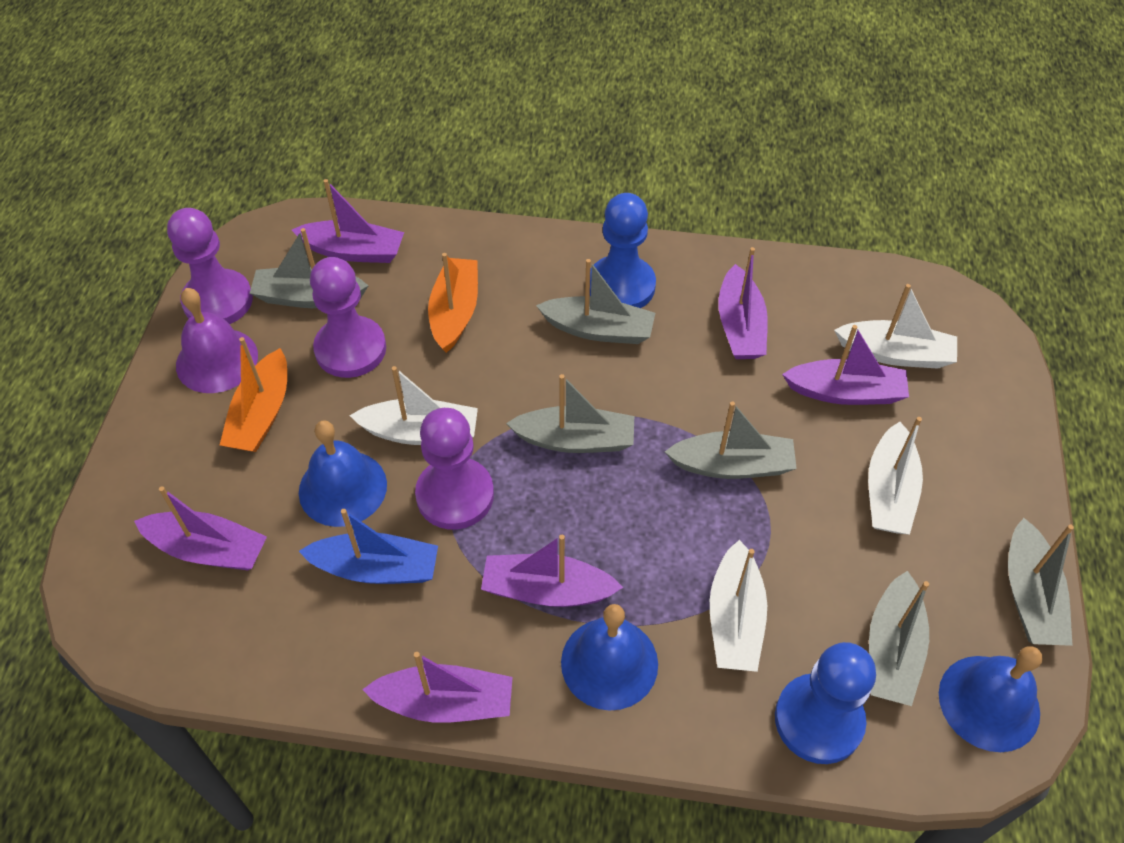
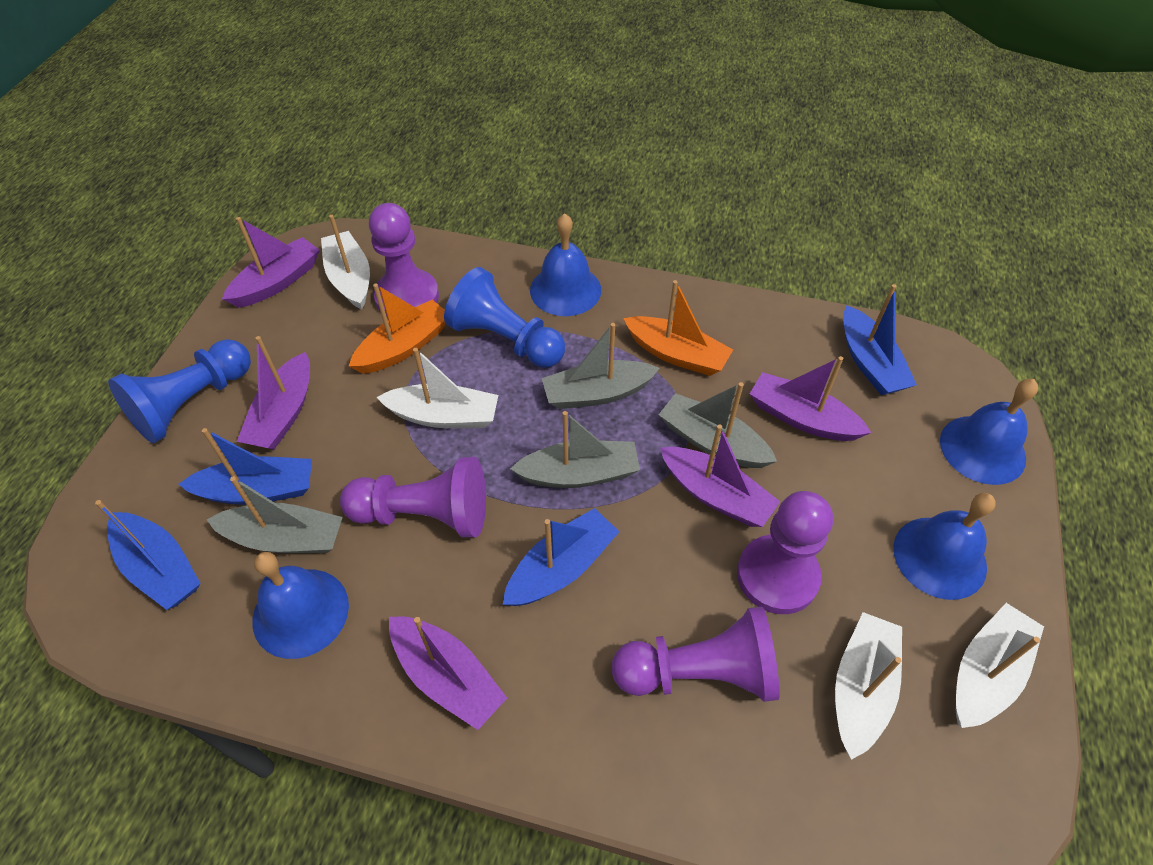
blue bell: [299,420,387,527] [561,604,658,711] [939,646,1042,752] = 3 -> [252,552,349,659] [530,213,601,316] [893,493,996,600] [940,379,1038,485] = 4
blue boat: [299,509,438,584] = 1 -> [95,500,201,610] [178,428,312,505] [503,508,620,606] [843,284,917,395] = 4
grey boat: [250,228,369,308] [506,374,634,453] [536,259,655,344] [665,401,797,479] [869,571,929,706] [1008,518,1074,646] = 6 -> [207,476,343,553] [510,411,640,488] [542,323,660,409] [659,382,777,468] = 4
purple bell: [176,288,258,393] = 1 -> none = 0
purple boat: [134,486,267,570] [292,179,404,263] [362,652,513,723] [481,535,623,607] [718,247,768,359] [782,325,909,405] = 6 -> [222,217,320,308] [237,336,310,450] [389,616,507,730] [660,424,780,527] [750,356,871,441] = 5
purple pawn: [167,208,253,324] [310,257,386,378] [415,408,494,530] = 3 -> [340,457,486,538] [369,203,439,317] [611,607,780,702] [737,491,833,614] = 4

